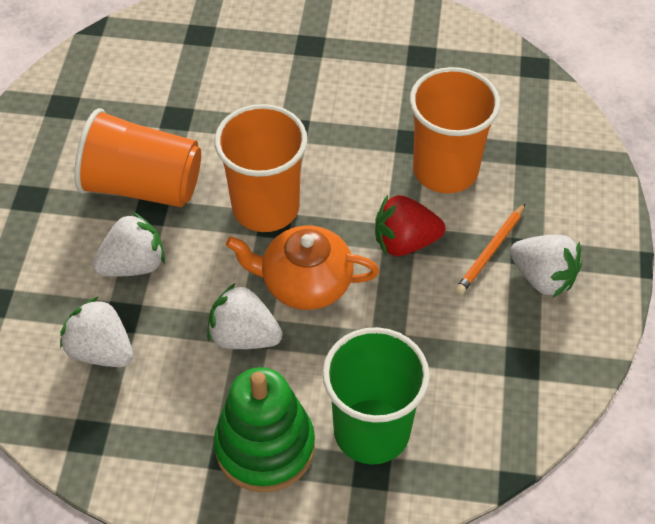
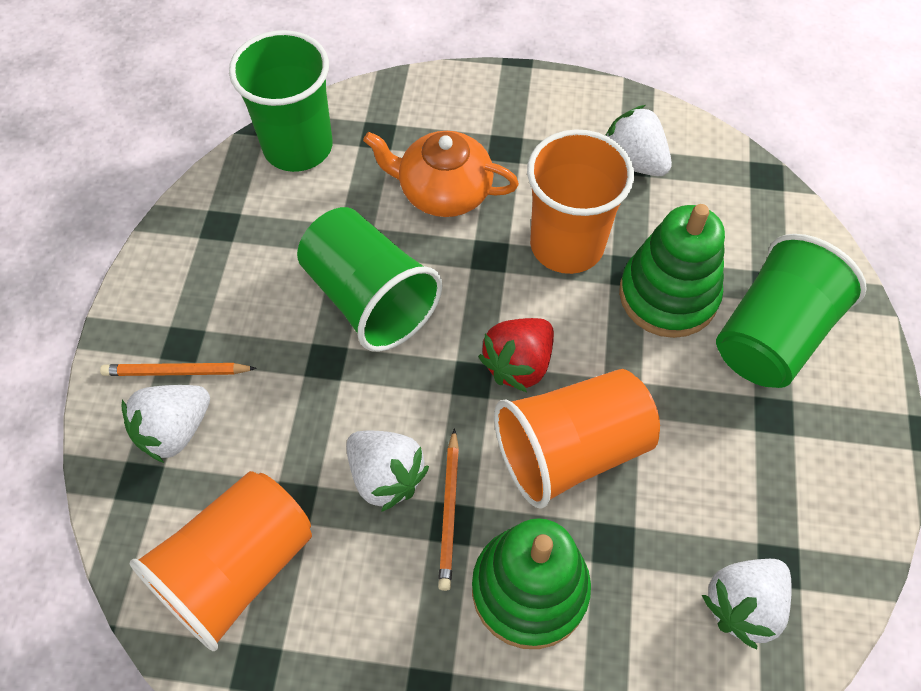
green cup: [322,327,430,464] = 1 -> [229,30,332,172] [297,207,442,352] [716,234,867,388] = 3
green stacking toy: [214,367,315,493] = 1 -> [472,518,591,649] [619,204,725,338] = 2
orange pencil: [455,203,526,295] = 1 -> [100,363,257,376] [438,428,459,591] = 2

